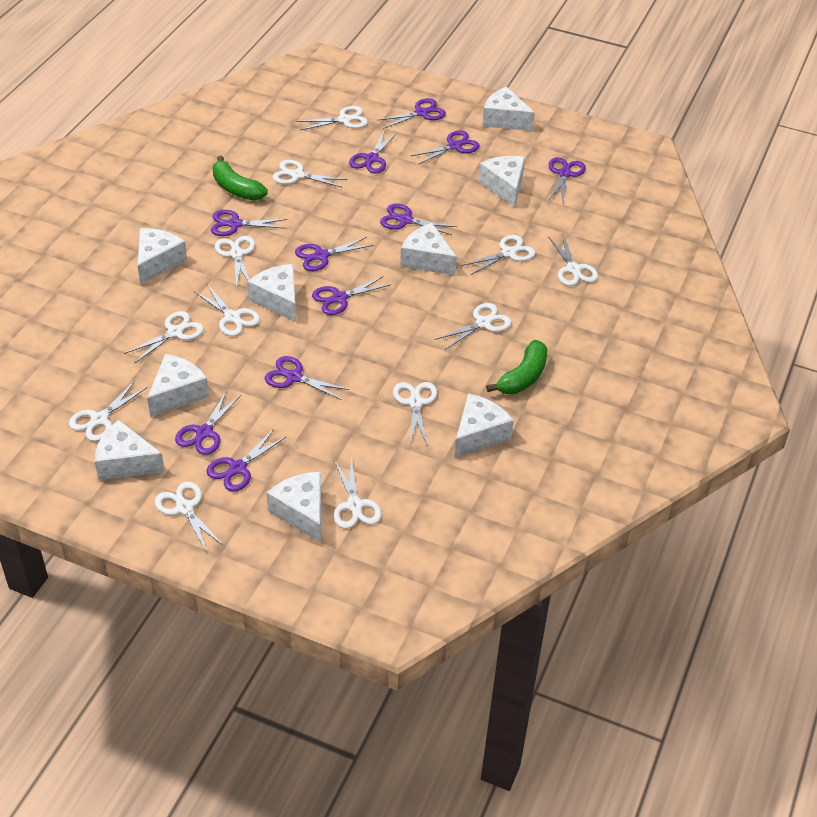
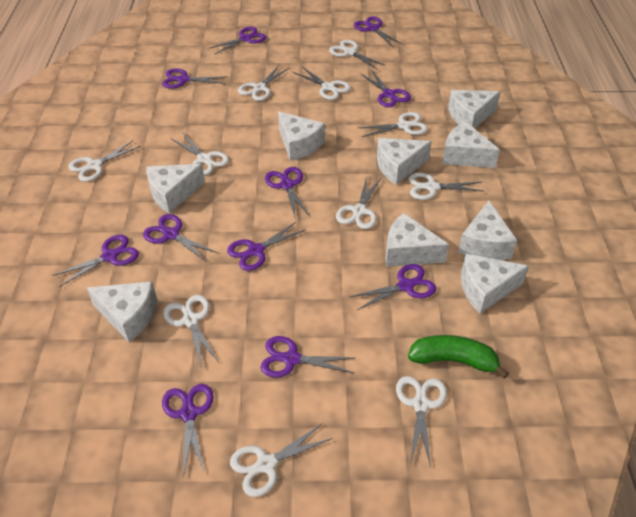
green banana: [212,156,268,200] [486,340,547,394] = 2 -> [408,335,509,379] = 1
white scissors: [69,381,147,441] [124,311,204,363] [155,482,224,553] [194,283,260,336] [215,236,255,289] [273,160,347,188] [297,106,368,130] [334,457,382,529] [393,382,437,445] [435,303,512,350] [461,235,536,275] [548,233,598,286] = 12 -> [68,141,141,182] [163,295,219,369] [172,132,229,175] [230,423,333,497] [238,66,289,101] [293,67,351,100] [329,40,386,70] [336,176,381,229] [358,112,428,137] [396,376,447,467] [408,172,485,200] = 11

